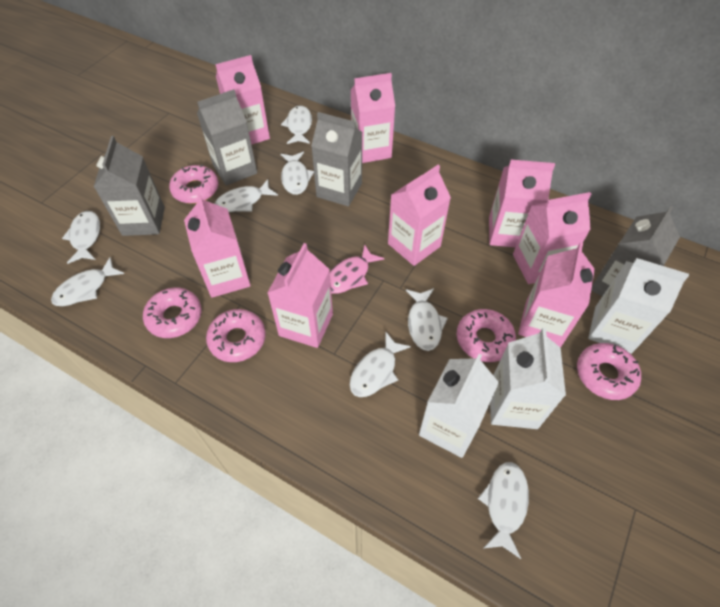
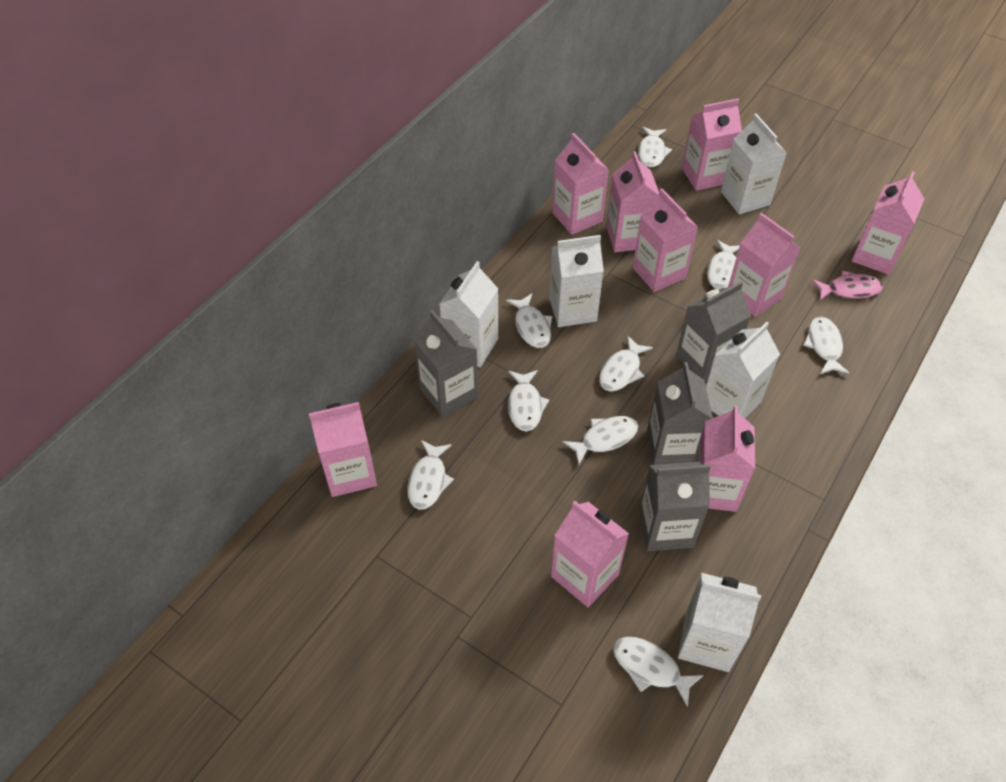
pink carton: [184,193,251,298] [215,55,270,145] [267,243,333,348] [351,73,395,163] [388,165,451,266] [489,160,555,247] [513,192,591,284] [518,242,595,347] = 8 -> [309,402,377,497] [551,501,629,607] [552,133,609,235] [606,151,659,252] [632,188,698,292] [682,98,742,191] [693,405,755,512] [728,213,801,317] [852,171,924,275] = 9
pink donut: [143,288,202,338] [169,164,219,204] [206,309,266,362] [457,309,516,362] [577,343,641,400] = 5 -> none = 0
white carton: [419,354,499,458] [490,328,566,429] [588,258,689,354] = 3 -> [440,261,498,367] [549,235,604,327] [678,573,761,672] [706,322,780,418] [721,114,787,215] = 5
white fish: [51,257,124,306] [62,211,100,264] [215,179,278,212] [281,105,312,144] [281,152,314,195] [350,332,411,397] [406,288,448,351] [478,462,529,559] = 8 -> [407,440,454,510] [506,293,552,348] [508,370,549,432] [563,416,638,465] [599,335,653,391] [613,637,704,707] [638,127,672,167] [707,240,740,290] [803,316,850,374] = 9

